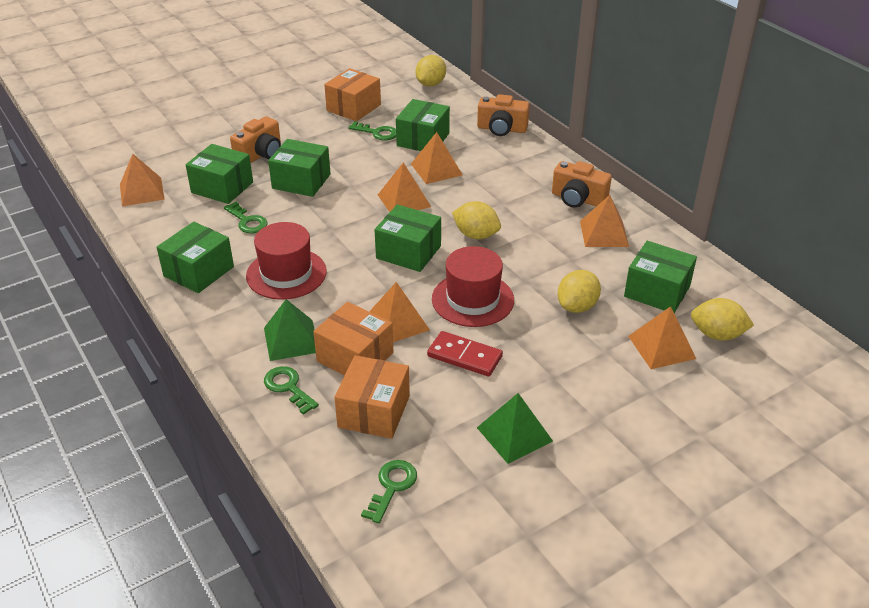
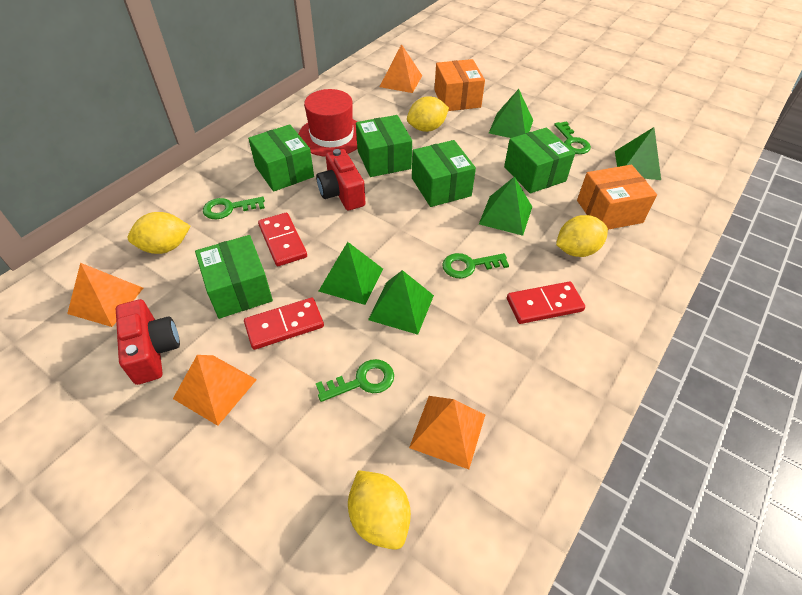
green box: [157,222,234,293] [186,144,253,204] [268,139,331,197] [375,204,441,272] [396,99,450,151] [624,241,697,313] = 6 -> [195,235,273,319] [248,124,314,192] [356,115,412,177] [412,140,476,207] [504,127,575,193] = 5
green pyramid: [264,299,316,361] [477,393,553,464] = 2 -> [319,242,383,305] [368,270,434,335] [479,176,532,236] [489,89,533,138] [615,127,661,180] = 5
orange box: [313,302,393,376] [324,68,381,121] [334,355,410,439] = 3 -> [434,59,485,111] [577,165,657,230] = 2
orange camera: [230,116,281,163] [477,94,530,136] [552,161,612,208] = 3 -> none = 0
orange pyramid: [120,154,165,207] [369,282,430,342] [378,162,431,212] [411,132,463,184] [580,195,629,247] [628,306,696,369] = 6 -> [67,263,143,327] [173,355,257,426] [380,44,422,93] [409,396,485,469] = 4
red camera: none = 0 -> [116,299,180,385] [316,149,365,210] = 2
red domino: [427,331,503,377] = 1 -> [244,298,324,350] [258,212,307,266] [507,281,585,324] = 3
red hat: [246,222,327,300] [432,246,514,327] = 2 -> [298,89,357,157] = 1

